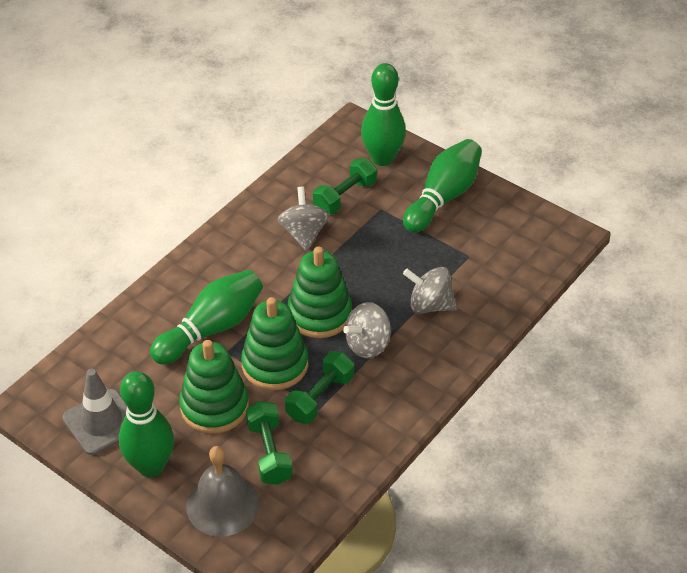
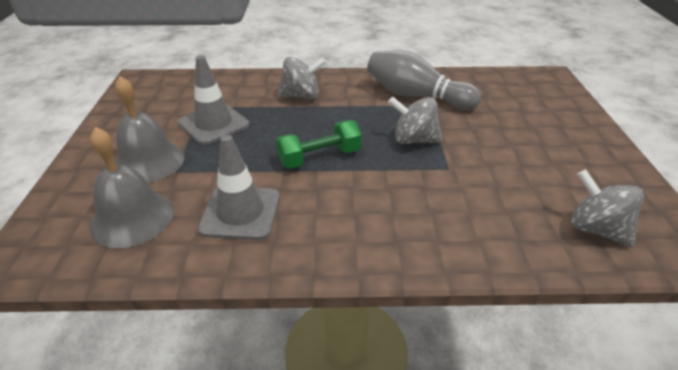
green bowling pin: [119,371,174,477] [150,270,263,364] [361,63,406,166] [403,139,482,233] = 4 -> none = 0
green dumbbell: [246,401,293,485] [285,352,354,424] [313,158,377,214] = 3 -> [276,120,362,169] = 1
green stacking toy: [179,340,249,434] [241,297,308,390] [287,246,352,338] = 3 -> none = 0
grey bell: [186,446,260,537] = 1 -> [90,127,174,248] [115,76,184,183] = 2
grey bowling pin: none = 0 -> [367,50,481,110] = 1
grey traffic cone: [63,369,127,455] = 1 -> [178,55,249,145] [198,135,280,240] = 2

